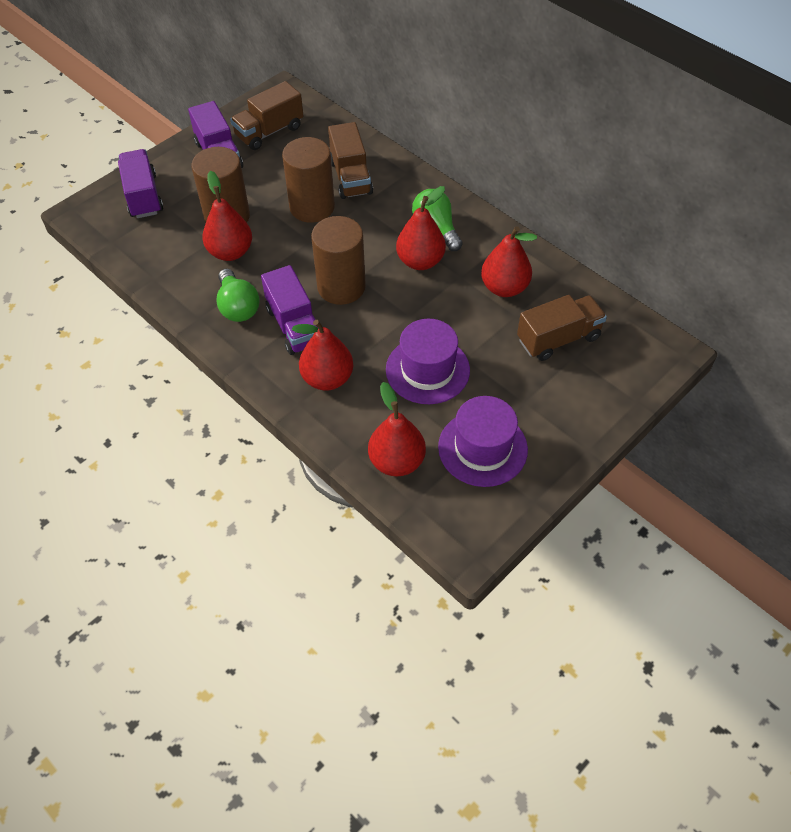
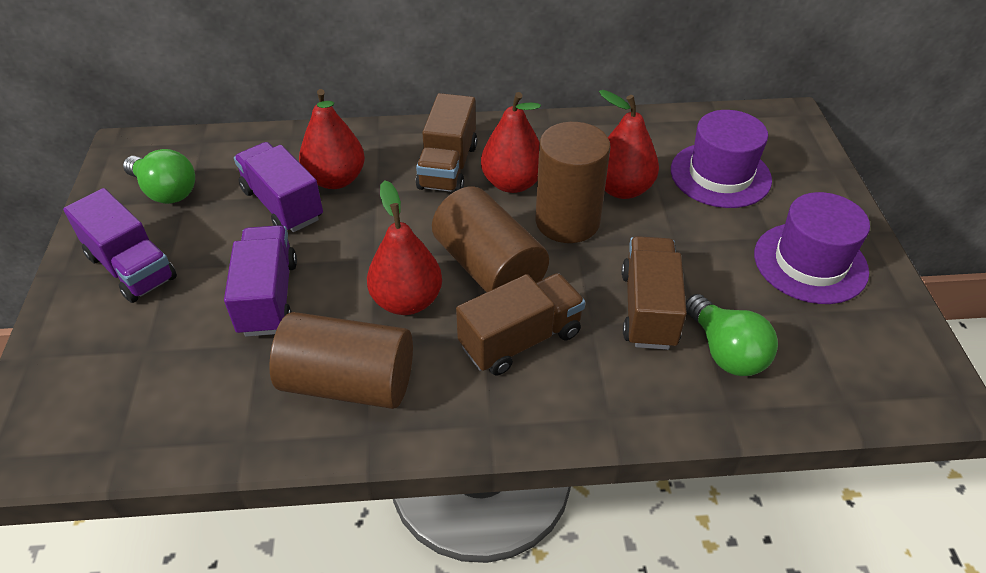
red pear: [202,171,252,261] [292,320,353,390] [368,382,426,476] [396,186,446,270] [481,226,537,297] = 5 -> [299,89,365,189] [367,180,442,315] [481,92,541,193] [599,90,659,199] = 4

